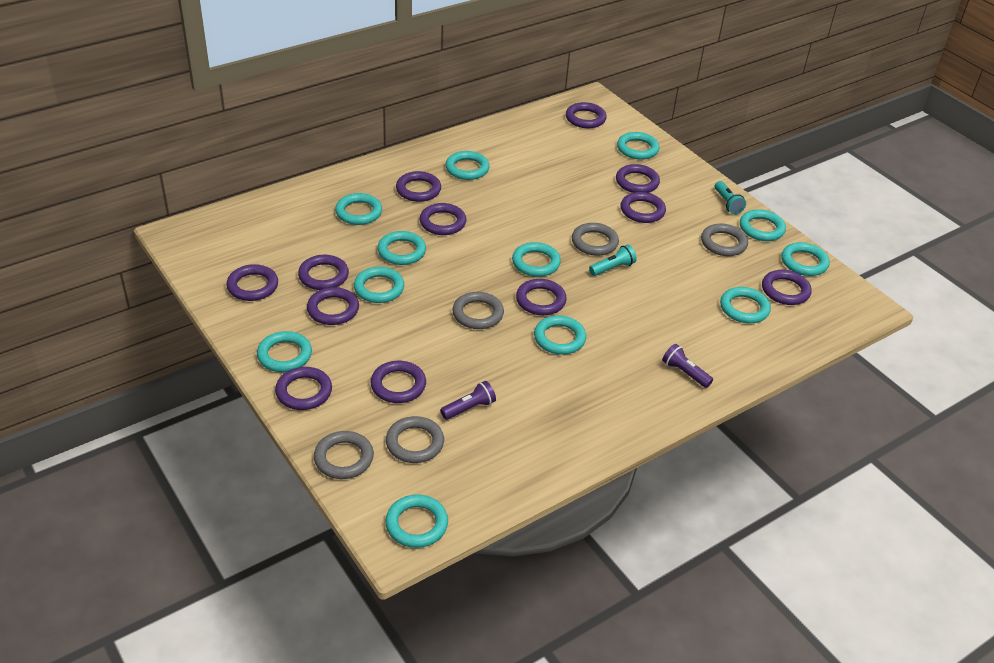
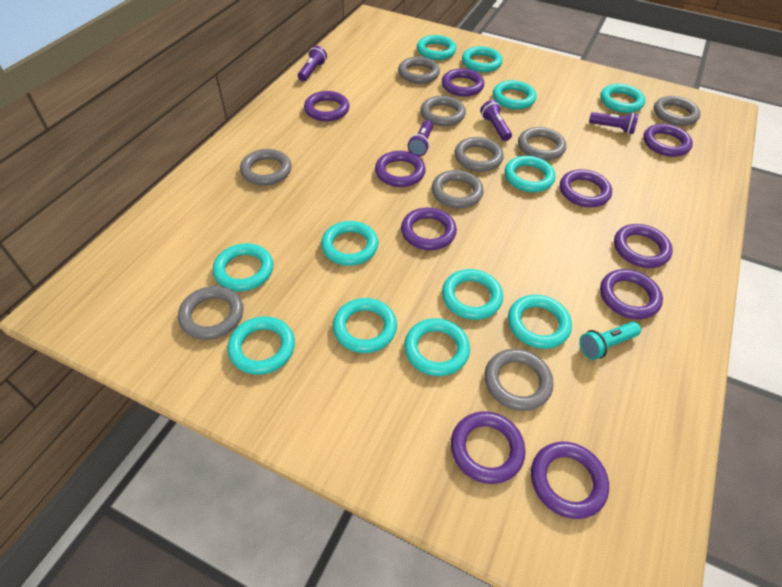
grey ring: [314,431,374,479] [386,416,444,463] [452,292,504,329] [572,223,619,256] [701,224,748,256] = 5 -> [178,286,243,340] [240,149,291,186] [398,57,440,84] [420,96,466,126] [431,170,484,208] [455,137,504,172] [485,349,553,411] [518,127,566,161] [654,96,701,126] = 9
purple flashlight: [440,381,496,420] [662,344,713,388] = 2 -> [298,46,327,81] [408,120,433,156] [480,100,512,141] [589,112,639,134] = 4
purple ring: [226,264,278,301] [275,367,332,410] [298,255,349,290] [307,287,359,325] [371,361,426,403] [396,171,441,202] [419,203,466,235] [516,279,567,315] [566,102,607,128] [616,164,660,193] [621,192,666,223] [762,270,812,305] = 12 -> [304,91,350,121] [375,151,426,187] [401,208,457,250] [442,68,484,97] [451,411,525,484] [531,442,609,519] [560,169,612,207] [600,269,663,319] [614,224,673,268] [643,124,693,157] = 10
turquoise flashlight: [589,244,637,276] [715,181,746,214] = 2 -> [579,322,641,360] = 1

